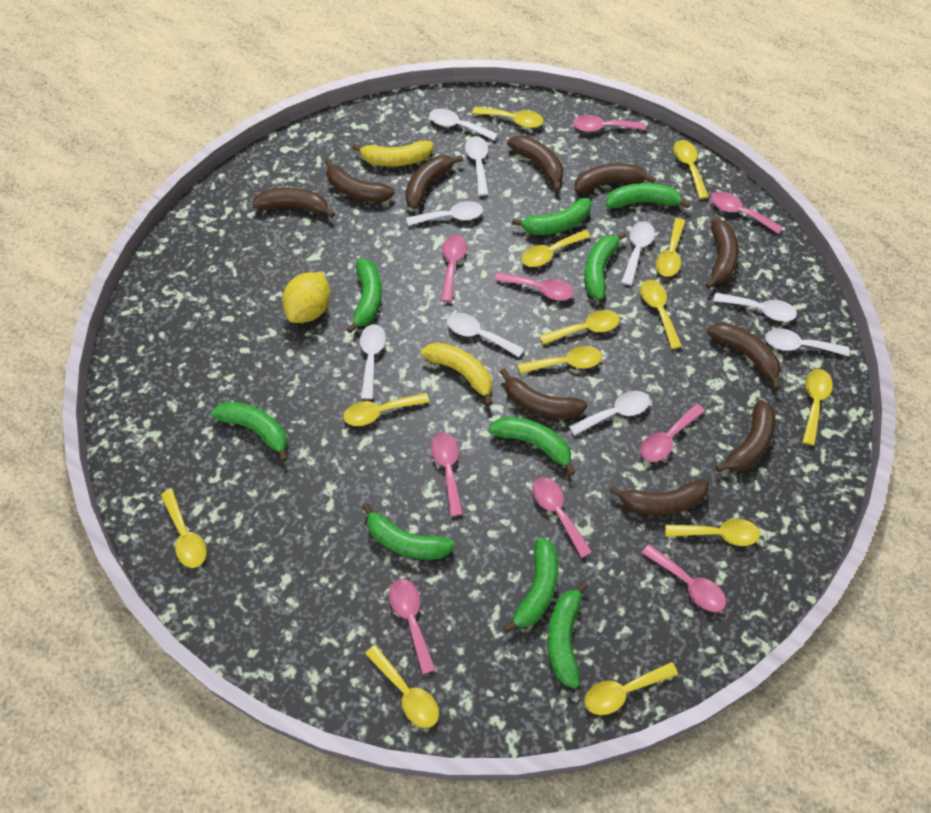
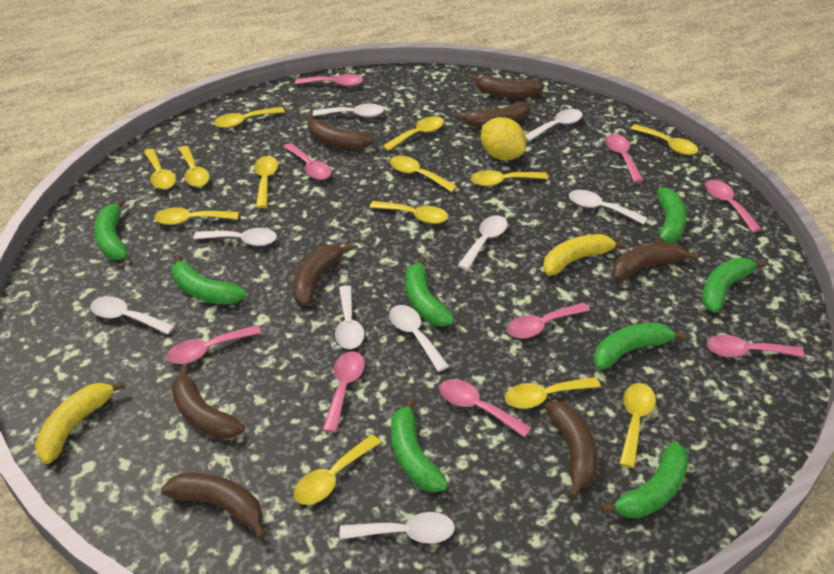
brown banana: [252,188,335,218] [325,158,395,202] [405,155,463,209] [500,369,588,419] [507,135,563,191] [575,163,656,193] [609,479,709,516] [705,219,739,289] [707,323,781,389] [715,399,775,472] = 10 -> [161,473,266,540] [171,364,245,439] [293,243,353,306] [306,115,374,150] [455,101,530,128] [470,74,544,98] [545,401,597,500] [611,243,698,281] = 8
green banana: [211,402,288,462] [346,259,382,333] [362,503,455,560] [489,417,575,475] [503,537,558,633] [512,198,592,235] [548,582,589,689] [584,232,627,300] [606,183,690,209] = 9 -> [94,198,128,260] [172,254,246,305] [391,397,448,492] [405,256,454,327] [593,322,687,370] [601,442,689,518] [653,188,687,244] [702,258,766,313] = 8

